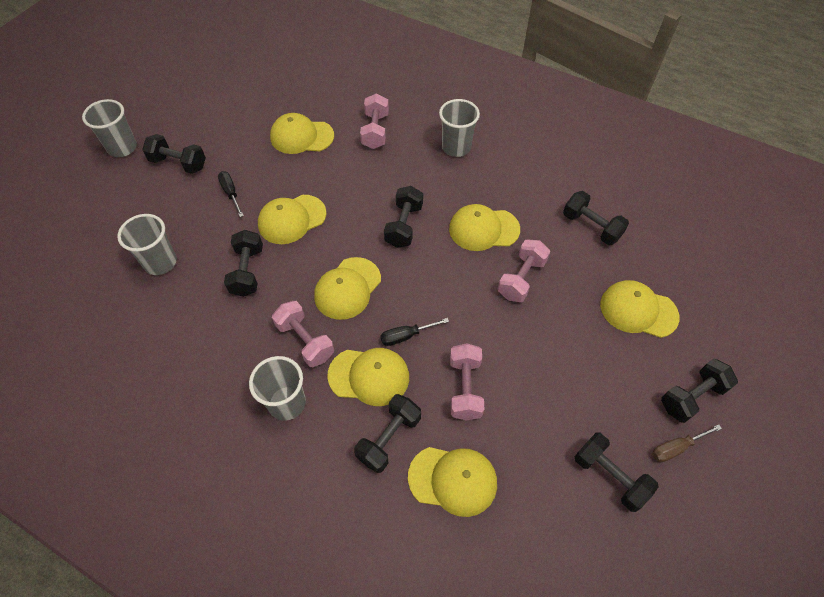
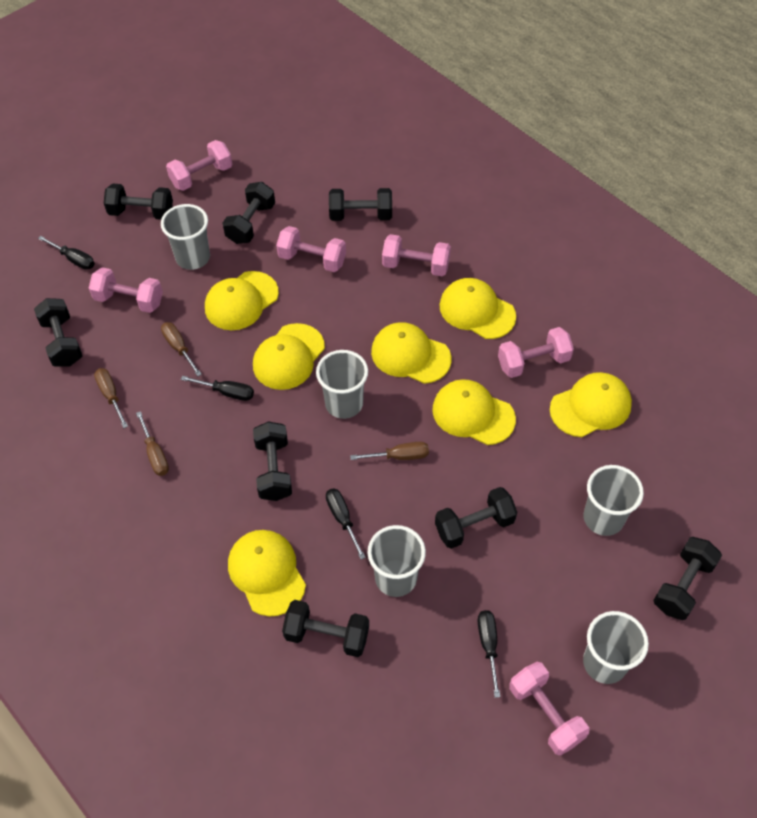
black dumbbell: [142,134,206,174] [224,230,263,297] [354,394,421,473] [384,186,423,248] [563,191,629,245] [575,432,659,512] [661,359,738,423] = 7 -> [34,298,82,367] [104,183,173,220] [223,182,275,244] [253,421,292,501] [282,600,369,657] [329,188,392,221] [435,487,517,549] [653,537,722,620] = 8
black screwdriver: [218,171,244,217] [380,318,449,346] = 2 -> [38,236,95,270] [181,376,254,401] [326,488,366,559] [478,610,500,698] = 4
brown screwdriver: [652,424,722,462] = 1 -> [94,368,128,428] [136,411,169,476] [161,322,202,376] [350,442,429,460] = 4
grey cup: [82,99,137,157] [117,214,177,275] [249,356,306,421] [439,99,480,157] = 4 -> [161,204,210,270] [316,350,368,419] [367,525,426,597] [583,465,644,536] [583,611,649,684] = 5
pink dumbbell: [272,301,334,367] [360,94,389,149] [450,343,484,420] [498,240,550,302] = 4 -> [89,267,163,313] [166,140,232,191] [276,226,346,272] [382,234,451,276] [498,327,574,378] [509,662,589,756] = 6

